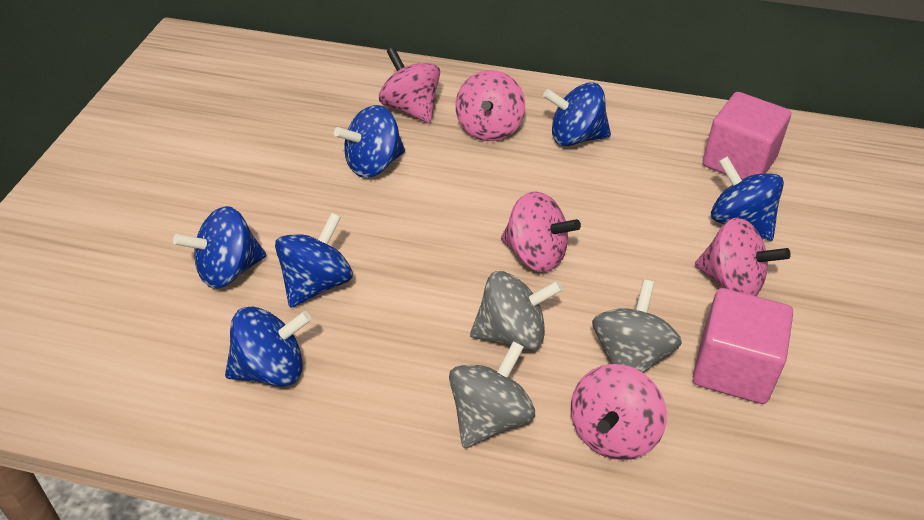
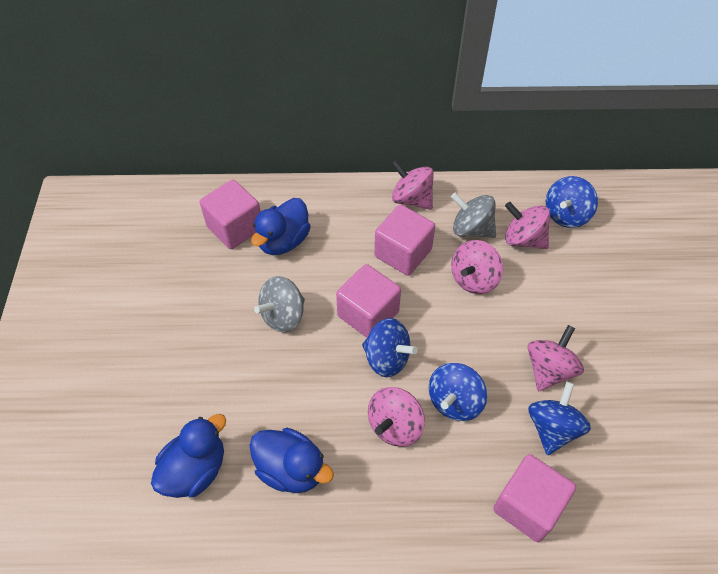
blue duck: none = 0 -> [151,414,226,498] [249,428,334,493] [251,198,311,255] = 3
blue spinning top: [173,206,266,289] [225,307,311,387] [275,213,353,308] [334,105,405,178] [543,82,611,146] [711,156,784,241] = 6 -> [362,318,418,377] [429,363,487,421] [528,382,591,455] [546,176,598,228] = 4
grey spinning top: [449,341,535,448] [470,271,563,351] [592,280,682,373] = 3 -> [254,276,305,332] [451,192,496,238] = 2
pink cube: [693,288,793,404] [703,92,791,179] = 2 -> [200,179,261,249] [336,264,401,338] [374,204,435,276] [493,454,576,542] = 4

